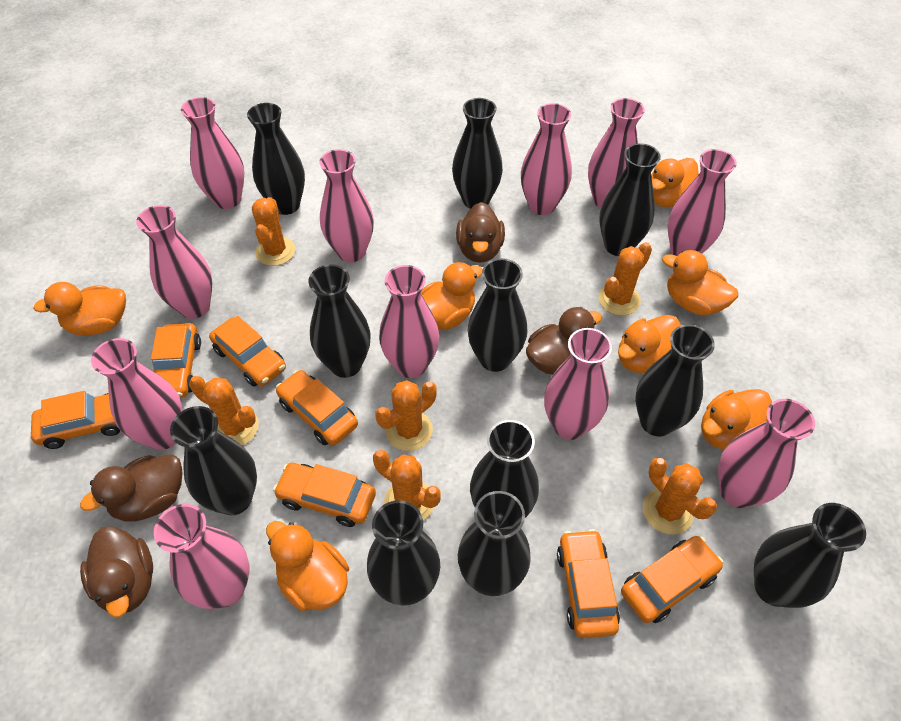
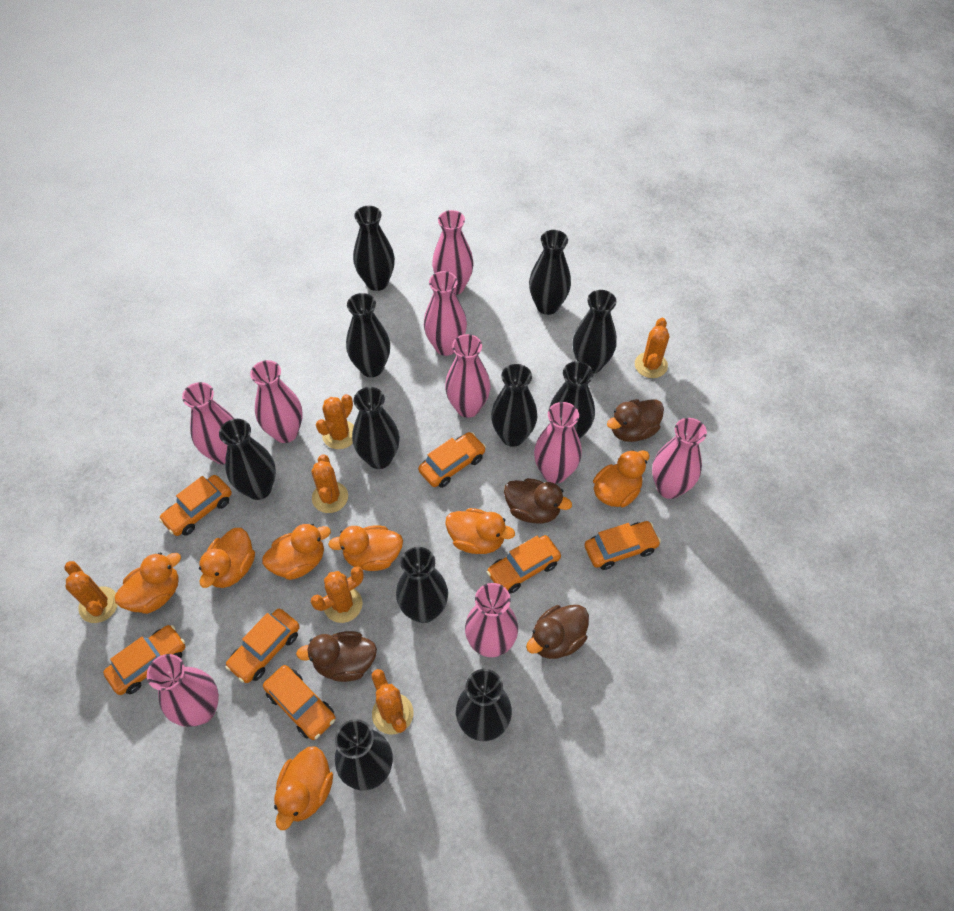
pink vase: [91,338,183,450] [136,205,212,319] [154,504,249,609] [181,97,244,209] [319,149,374,262] [379,265,439,378] [521,103,572,215] [544,328,612,440] [588,98,645,208] [668,149,737,256] [718,399,815,508] = 11 -> [147,654,219,727] [182,382,234,464] [250,360,303,443] [424,271,467,356] [432,210,474,295] [445,334,490,418] [465,583,518,657] [534,402,582,484] [652,418,707,499] = 9

